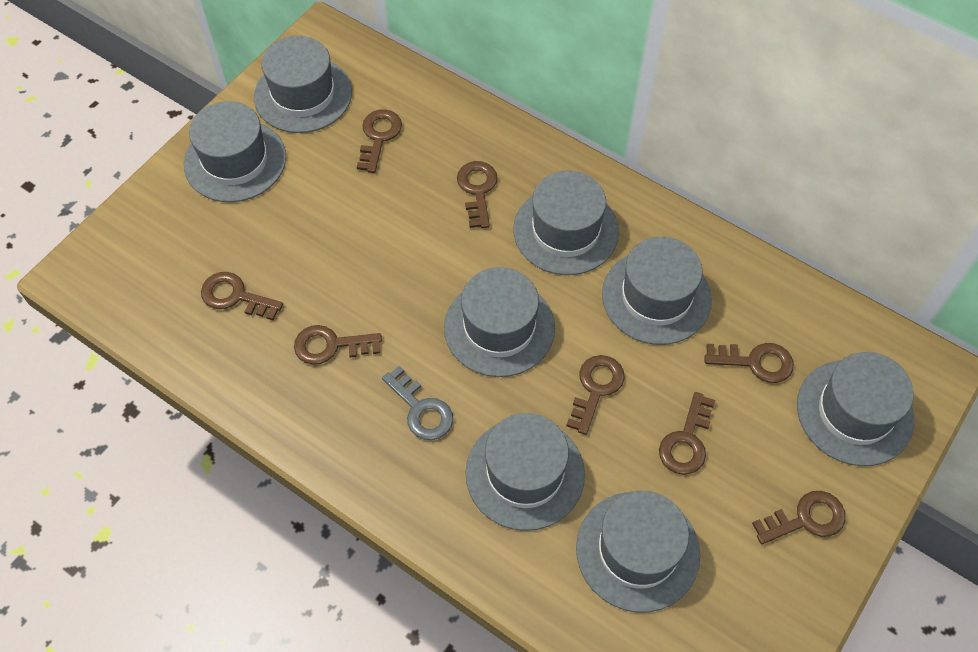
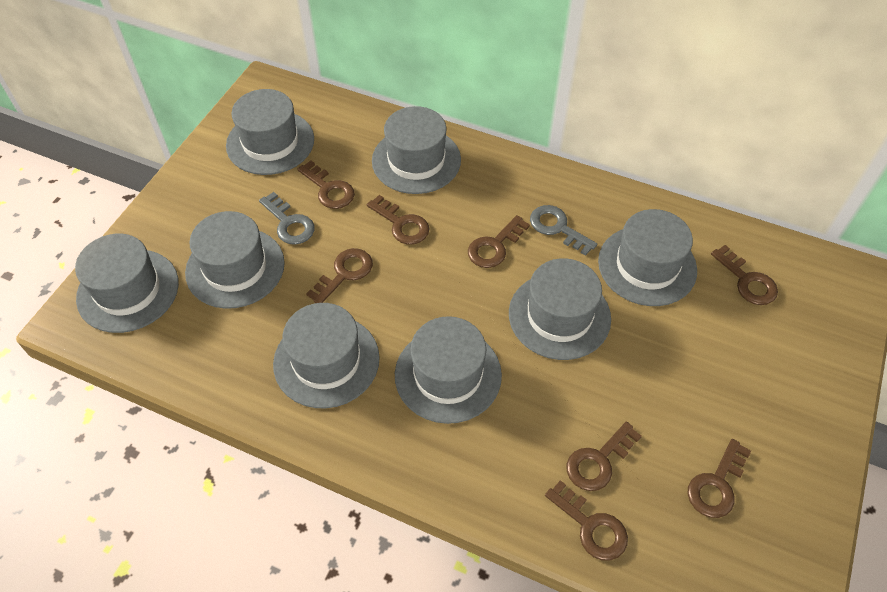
grey key: [382,366,453,440] = 1 -> [259,192,315,245] [530,205,597,256] = 2

